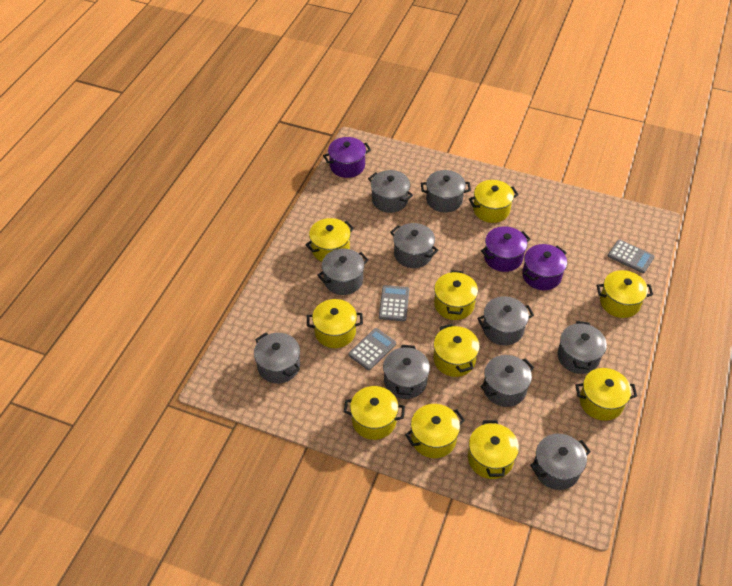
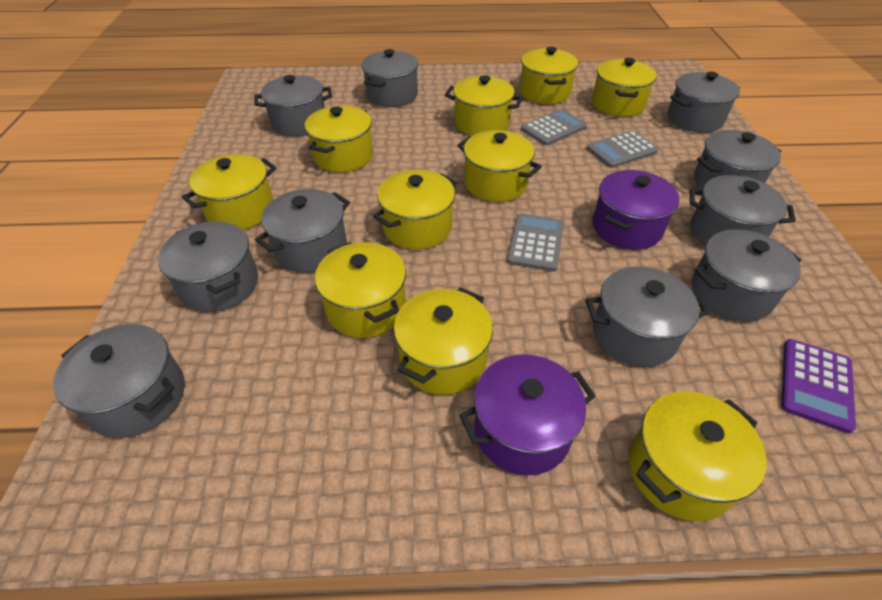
purple calculator: none = 0 -> [781,339,856,433] = 1
purple pot: [323,137,371,178] [481,226,530,272] [522,244,567,290] = 3 -> [459,354,596,475] [593,170,679,250] = 2

